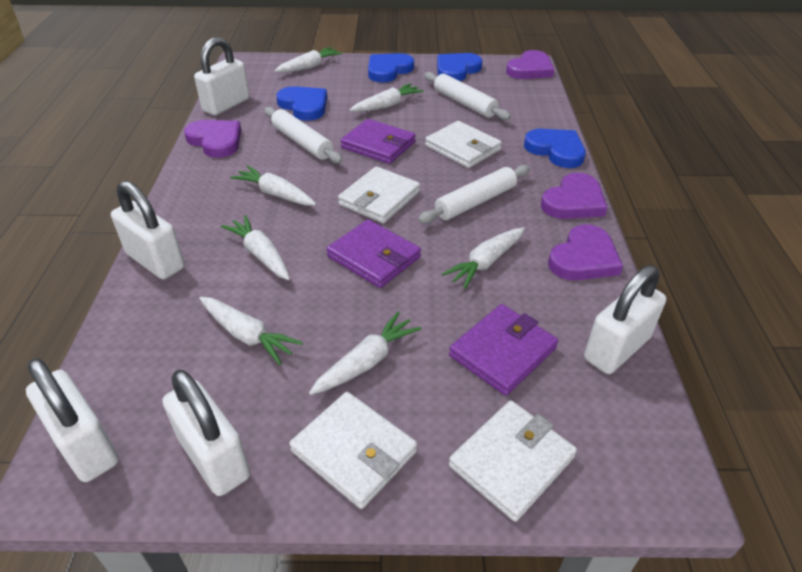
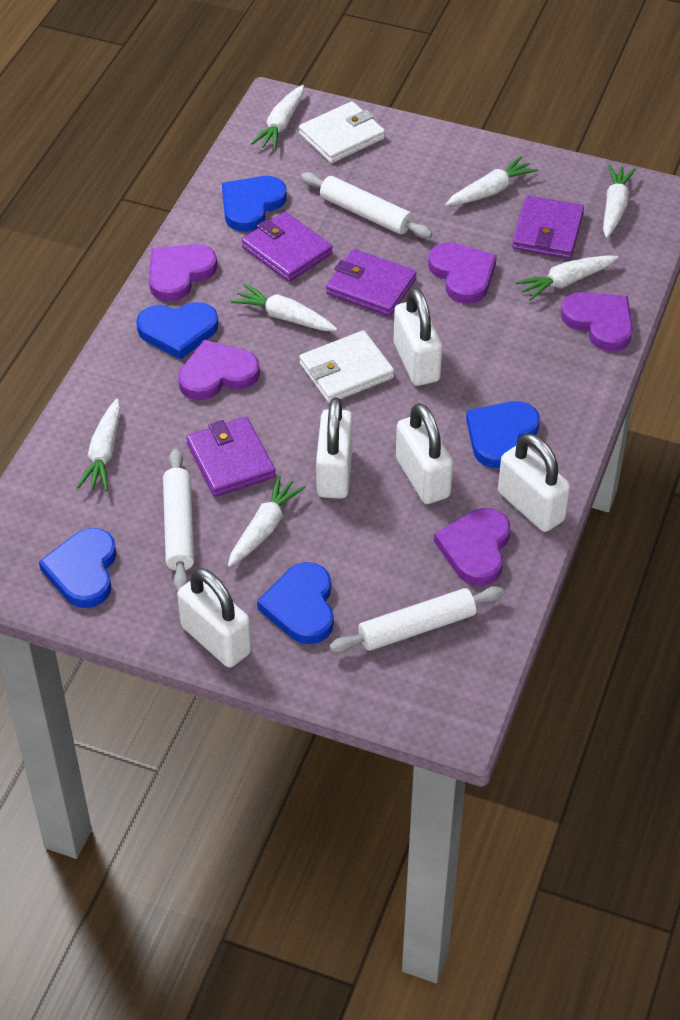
blue heart: [276,86,327,121] [368,53,414,83] [437,53,483,81] [524,129,586,168] = 4 -> [39,528,116,608] [136,302,218,360] [222,176,287,232] [257,562,334,644] [466,401,540,468] = 5
purple heart: [184,120,241,158] [506,50,554,79] [541,173,608,219] [548,224,623,280] = 4 -> [149,244,217,302] [178,340,260,400] [428,242,497,304] [434,508,511,586] [561,292,633,352] = 5
purple wallet: [326,219,421,288] [340,119,416,164] [449,304,558,395] = 3 -> [186,417,276,497] [242,212,333,282] [326,249,417,316] [512,195,584,259] = 4
white wallet: [289,392,417,509] [338,166,420,223] [425,121,502,168] [449,400,577,522] = 4 -> [299,101,385,163] [299,330,394,403] = 2

